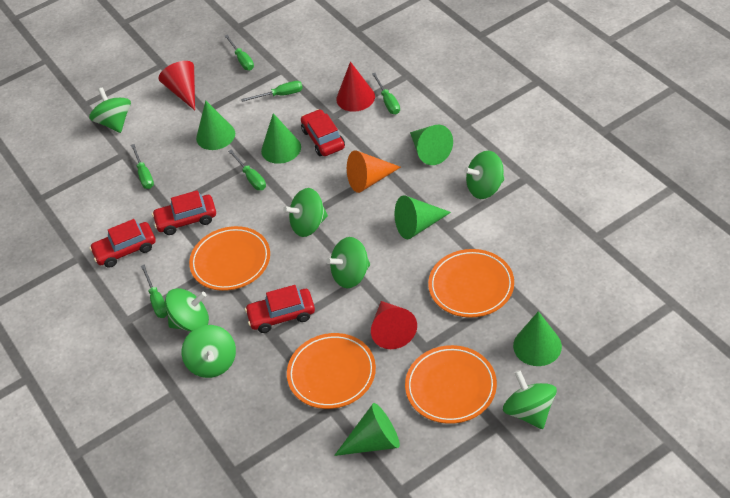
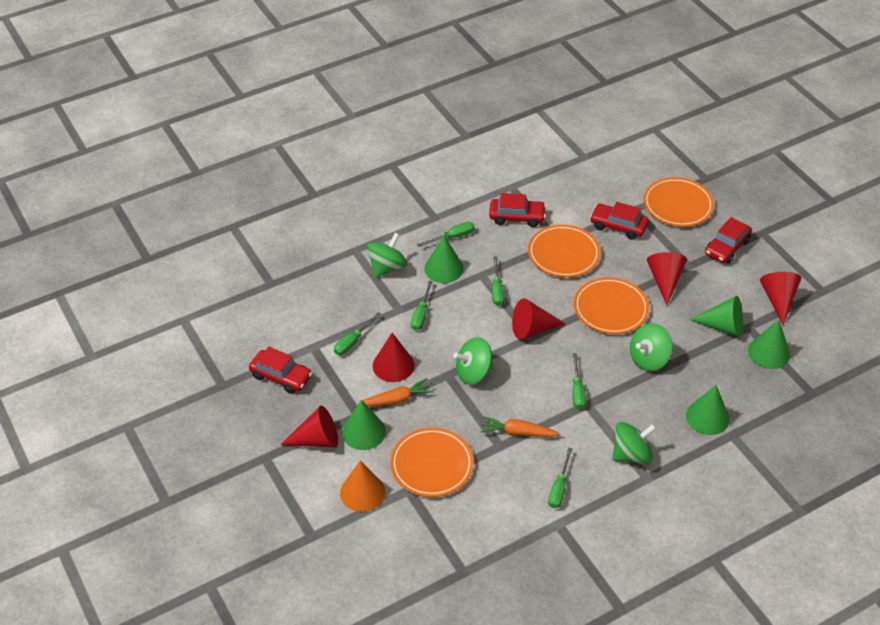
green cone: [196,100,235,150] [261,113,301,164] [334,403,400,456] [395,195,451,239] [410,125,453,165] [513,311,562,366] = 6 -> [342,400,386,450] [424,235,464,283] [686,385,730,435] [689,296,743,337] [748,320,790,369] = 5
green spinning top: [89,87,131,133] [165,288,209,332] [182,325,236,378] [283,188,328,237] [326,237,370,288] [464,151,504,199] [503,370,557,429] = 7 -> [366,233,407,278] [453,337,494,385] [612,422,656,464] [630,323,673,371] = 4
orange carrot: none = 0 -> [357,378,434,407] [481,416,560,437] = 2
red cone: [158,61,195,110] [336,62,375,112] [371,301,417,349] = 3 -> [280,406,338,447] [373,333,415,382] [512,298,566,339] [647,252,687,305] [760,272,801,325] = 5

